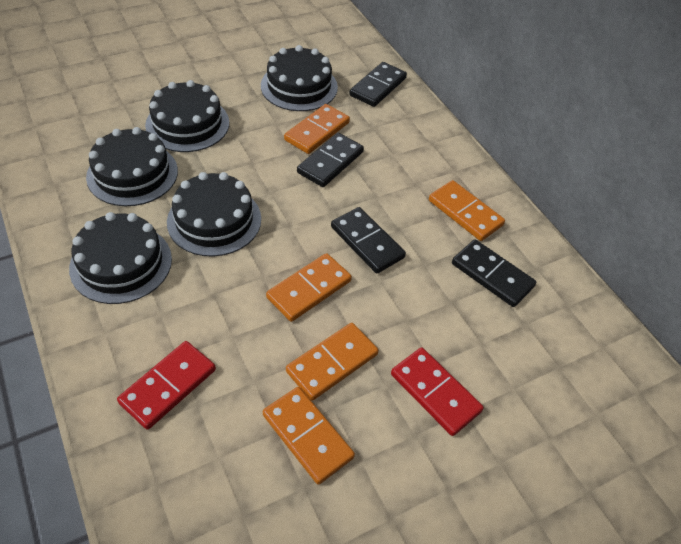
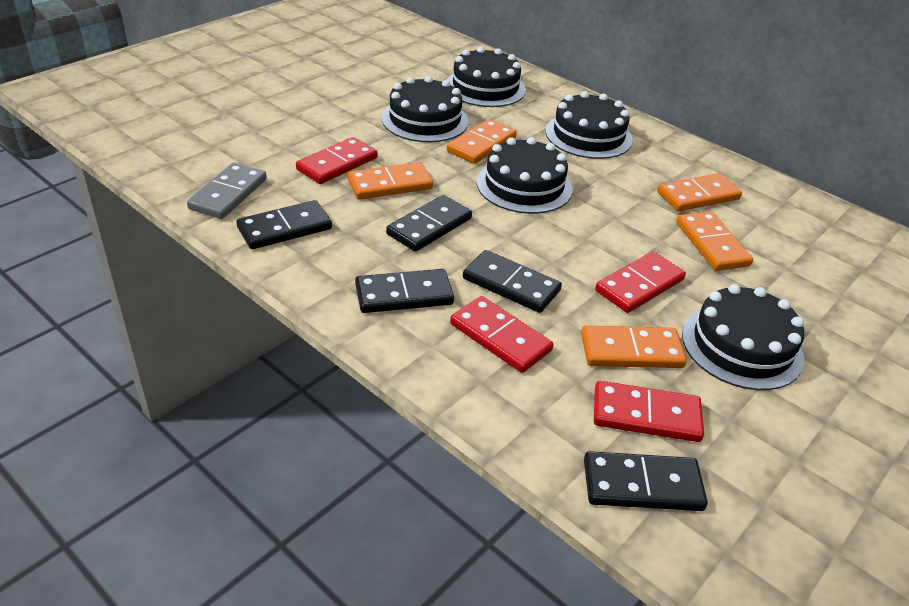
black domino: [297,133,364,187] [331,207,406,273] [349,62,407,107] [452,239,536,307] = 4 -> [236,200,332,249] [355,269,454,313] [386,195,472,252] [463,250,562,313] [584,451,708,511] = 5
grey domino: none = 0 -> [187,162,267,219] = 1
red domino: [117,341,216,430] [391,348,484,436] = 2 -> [296,137,377,184] [450,296,553,373] [594,381,704,442] [595,252,686,313] = 4

